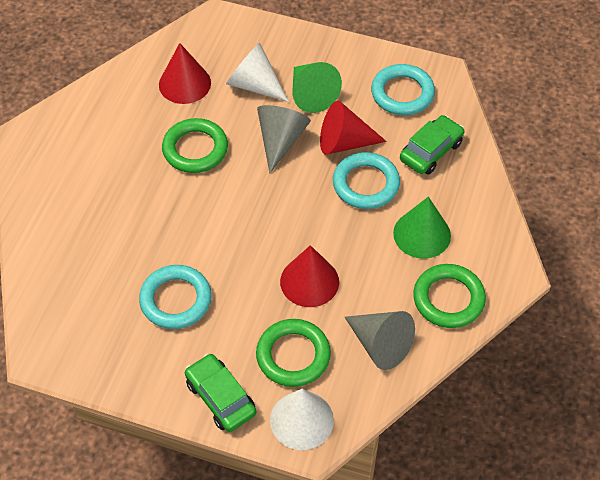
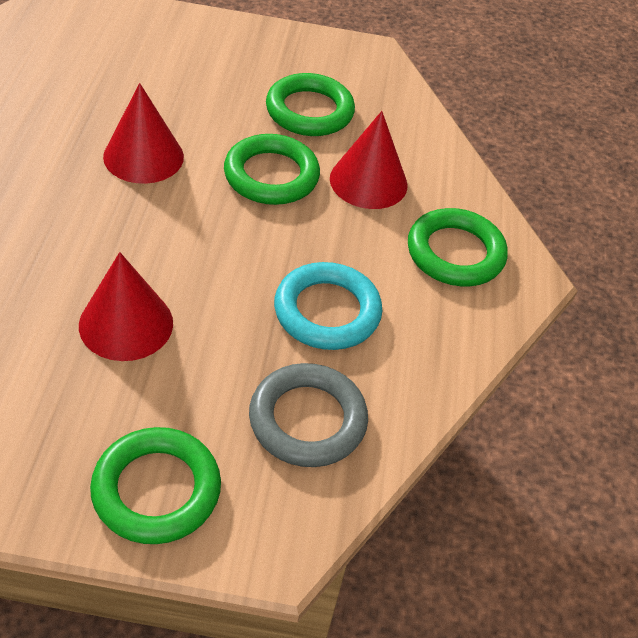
green car: [185,353,256,432] [400,115,464,175] = 2 -> none = 0
green cone: [292,62,342,113] [393,197,451,259] = 2 -> none = 0
green ring: [162,118,228,173] [256,319,331,387] [413,264,486,328] = 3 -> [90,427,221,544] [224,134,320,205] [266,73,355,136] [408,208,508,286] = 4
grey cone: [257,105,311,173] [345,311,415,370] = 2 -> none = 0
grey ring: none = 0 -> [249,363,368,467] = 1
turquoise ring: [139,265,212,329] [333,152,400,209] [371,64,435,115] = 3 -> [274,262,382,350] = 1
white cone: [226,43,289,102] [270,389,334,450] = 2 -> none = 0

